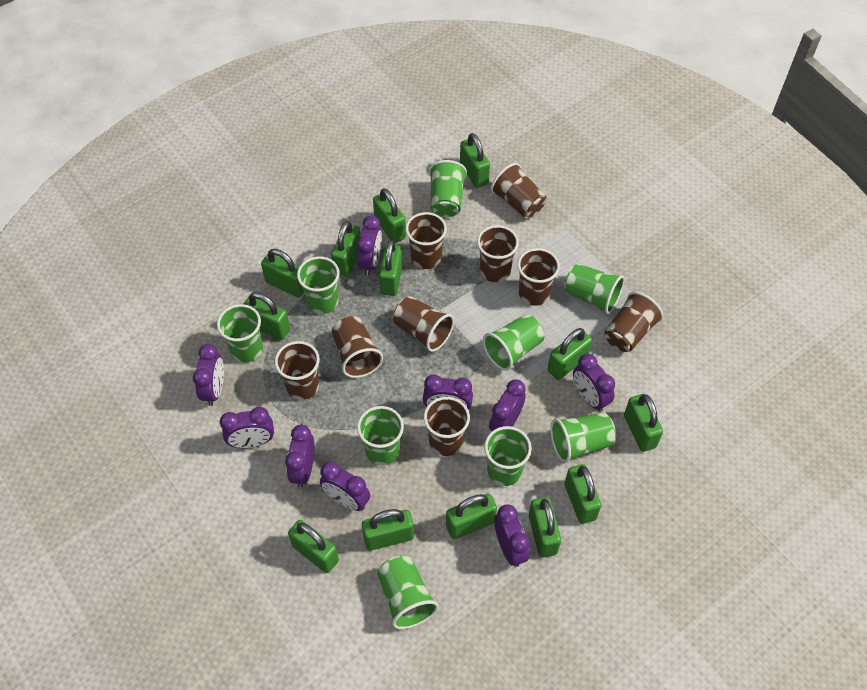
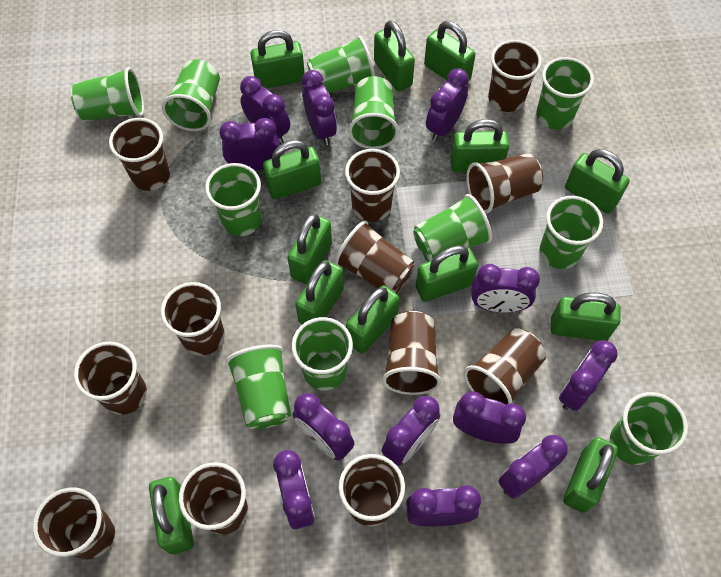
brown cup: [275,341,320,400] [332,316,383,378] [393,296,454,352] [406,212,447,269] [424,397,470,456] [477,225,519,282] [491,163,546,218] [517,248,560,306] [605,291,664,352] = 9 -> [33,488,115,559] [74,342,147,415] [109,118,170,191] [161,282,225,356] [179,462,248,535] [334,221,415,293] [339,454,405,526] [345,149,400,222] [382,311,441,395] [464,328,546,405] [466,153,543,214] [488,40,542,112] = 12
green cup: [217,304,263,362] [297,256,340,314] [357,406,404,466] [377,556,439,629] [429,160,467,217] [483,314,544,371] [484,426,532,486] [550,412,616,463] [564,263,625,314] = 9 -> [71,67,144,121] [162,59,220,131] [205,163,262,236] [226,345,291,429] [292,317,353,391] [307,36,375,93] [348,76,399,149] [413,194,492,262] [536,57,594,130] [540,196,603,269] [610,392,688,465] = 11
purple clock: [193,344,224,406] [220,407,274,448] [285,425,314,488] [320,461,370,511] [357,215,382,275] [423,375,473,410] [489,379,526,431] [494,504,530,567] [573,354,615,412] = 9 -> [219,118,280,171] [240,76,290,144] [273,450,315,529] [293,393,355,461] [302,70,337,145] [382,396,440,466] [406,485,481,527] [426,68,469,141] [453,391,526,444] [472,264,540,313] [498,435,568,499] [559,340,618,411] = 12

